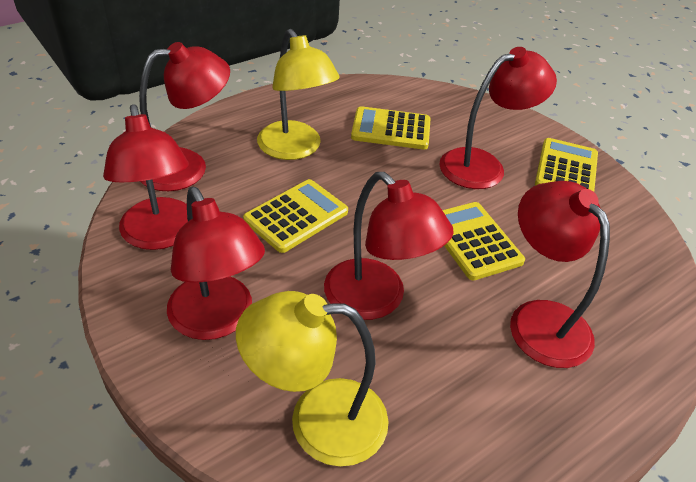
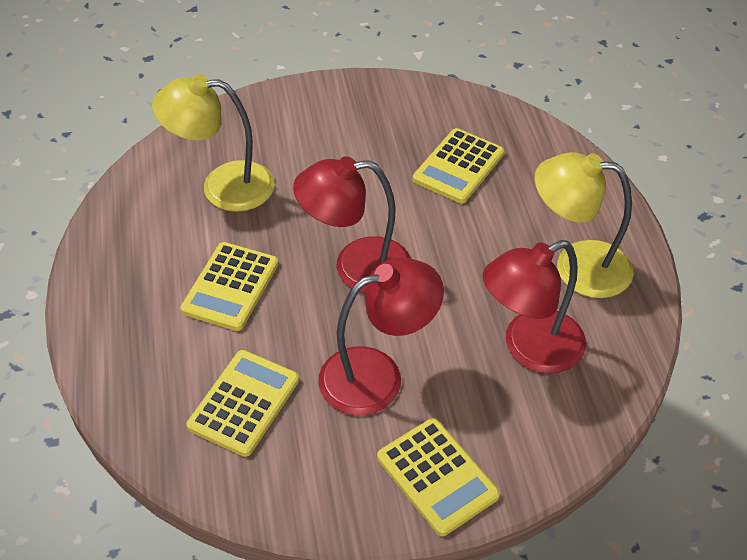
red lamp: [103,104,189,250] [139,42,230,191] [167,187,265,340] [324,172,454,320] [439,47,557,189] [510,181,610,368] = 6 -> [293,156,411,293] [318,257,444,415] [483,240,586,374] = 3

